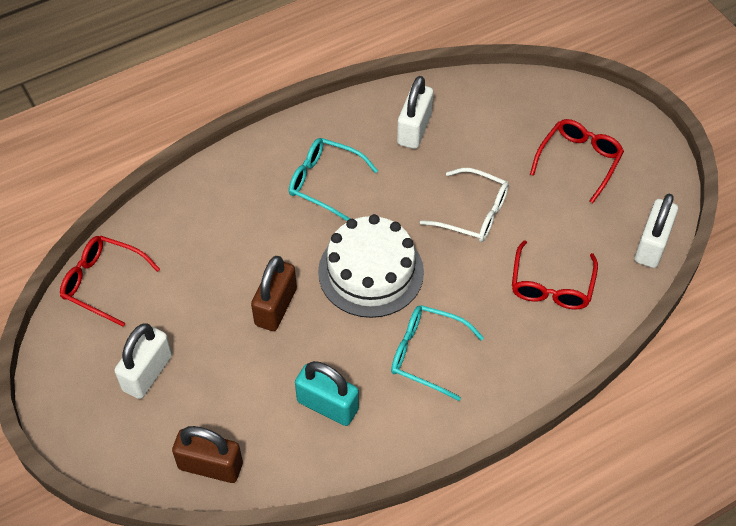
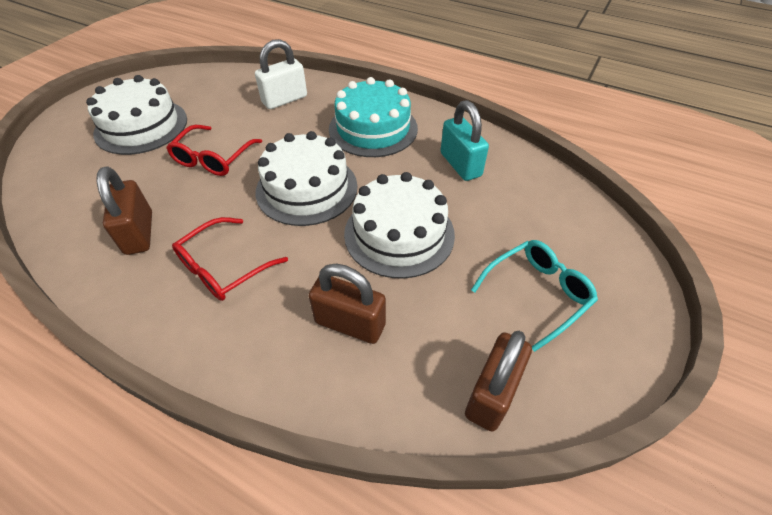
brown padlock: [172,426,243,483] [251,256,297,331] = 2 -> [97,166,152,255] [309,263,386,344] [465,331,532,431] = 3
red glasses: [60,236,160,327] [512,240,598,309] [530,119,624,203] = 3 -> [166,125,262,176] [172,217,288,301] = 2
turquoise cake: none = 0 -> [329,77,418,157] = 1
turquoise glasses: [289,138,378,221] [391,305,484,401] = 2 -> [471,240,598,352] = 1
white cake: [318,214,424,318] = 1 -> [86,75,187,155] [256,131,357,226] [344,172,455,279] = 3
white glasses: [420,168,509,242] = 1 -> none = 0
white padlock: [114,323,172,399] [397,76,433,149] [635,194,678,268] = 3 -> [255,39,307,109] = 1

